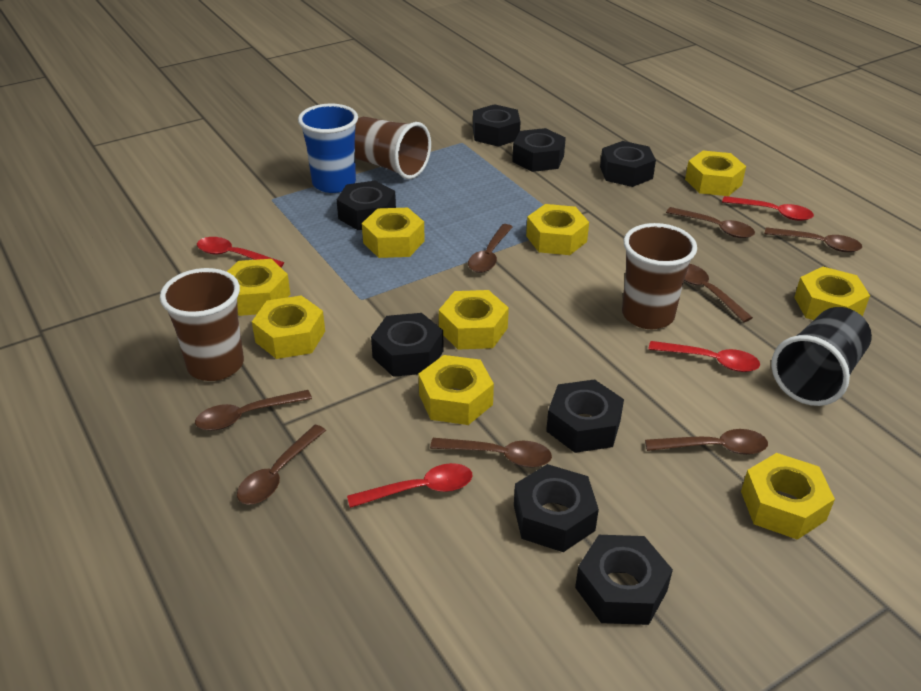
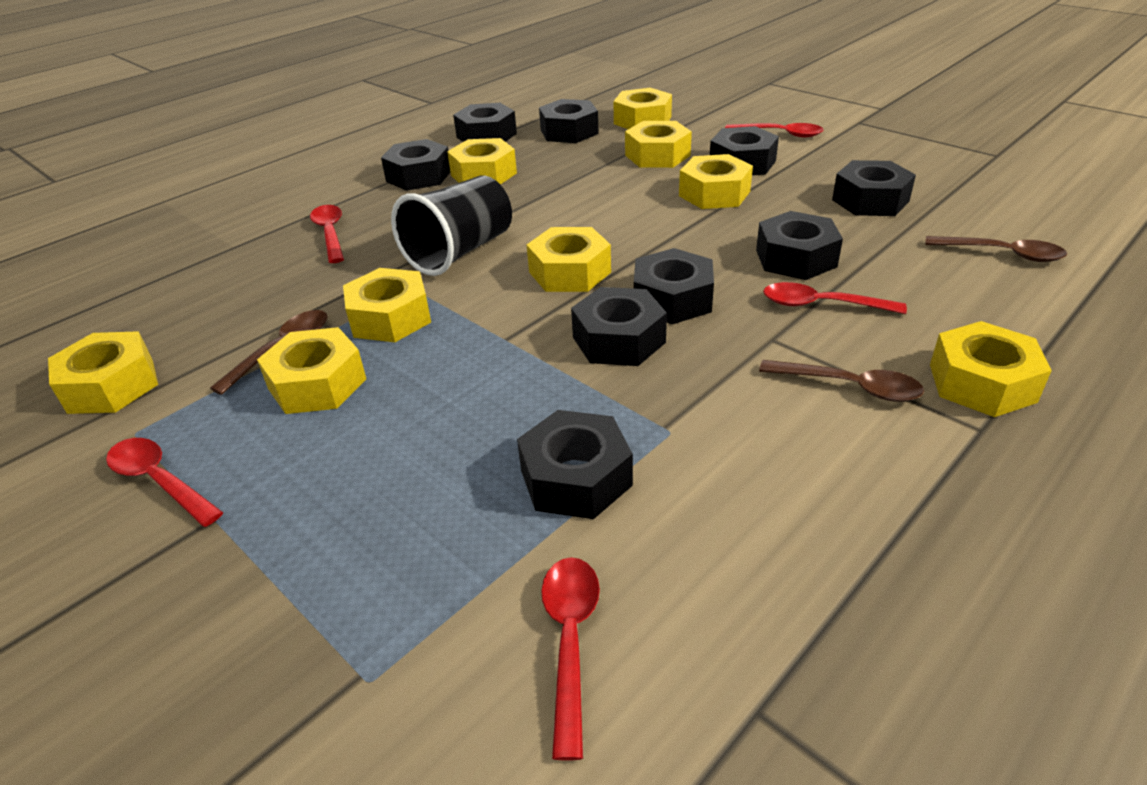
black nut: [337,181,396,230] [371,313,443,377] [473,104,520,147] [512,128,566,172] [514,464,599,552] [546,379,624,453] [575,535,673,625] [600,141,656,187] = 8 -> [381,139,450,191] [453,103,517,142] [517,410,633,519] [539,99,599,143] [571,287,667,366] [634,248,714,324] [710,126,779,175] [756,211,843,280] [832,160,916,216] = 9
blue cup: [298,104,358,193] = 1 -> none = 0
brown cup: [160,268,244,381] [355,117,431,179] [622,223,697,329] = 3 -> none = 0
brown spoon: [195,390,312,431] [237,425,326,505] [430,438,552,468] [468,224,513,273] [645,429,768,455] [666,207,755,238] [684,264,753,322] [764,227,862,252] = 8 -> [210,310,328,395] [759,360,924,402] [925,236,1067,262] = 3
red spoon: [197,237,284,267] [347,463,473,508] [648,341,760,372] [722,196,814,221] = 4 -> [106,438,223,527] [310,205,344,263] [541,557,600,760] [725,123,823,137] [763,282,907,314] = 5

